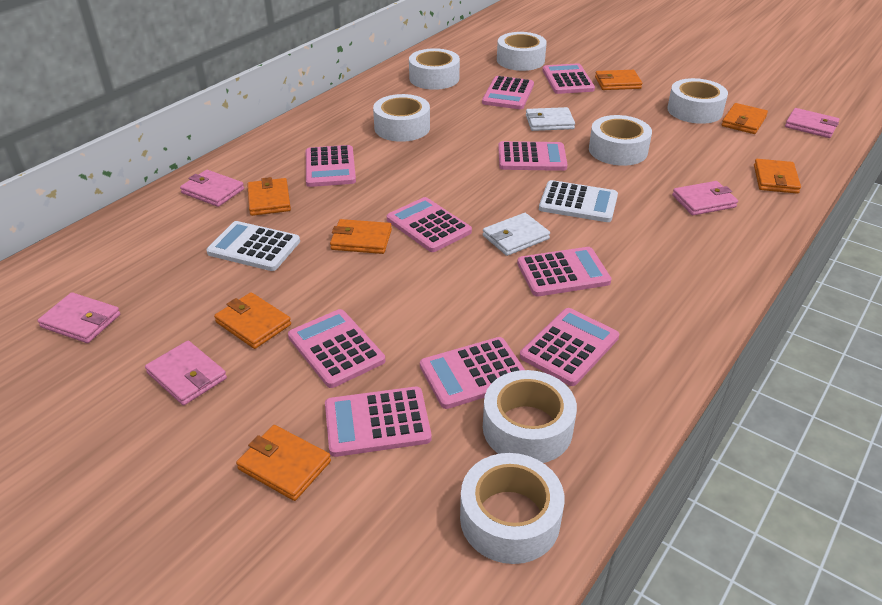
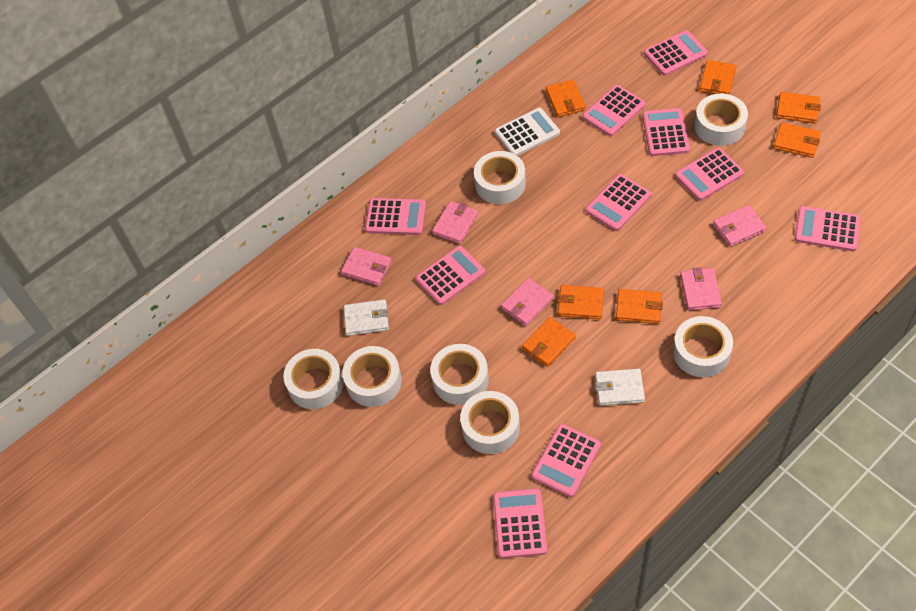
white calculator: [206,221,300,271] [539,180,618,222] = 2 -> [495,108,560,156] = 1

